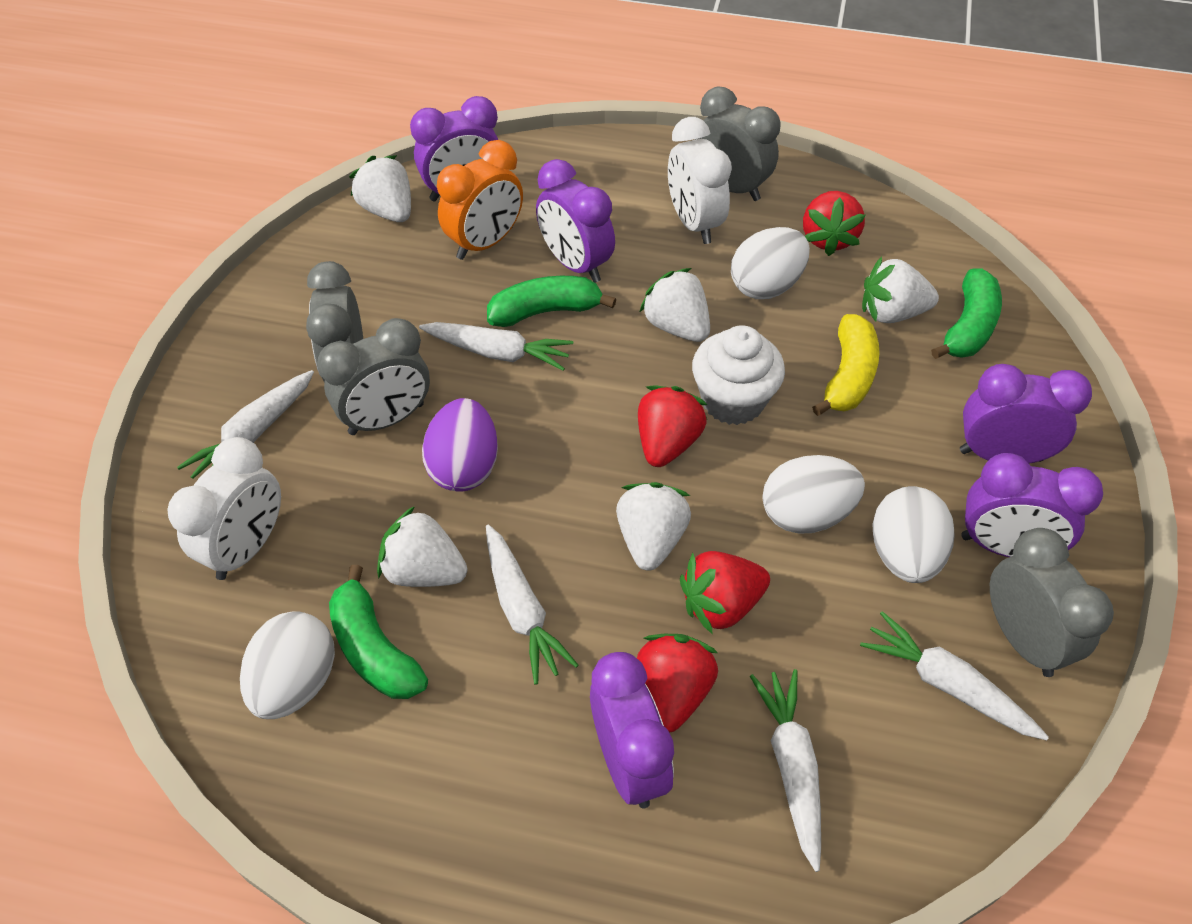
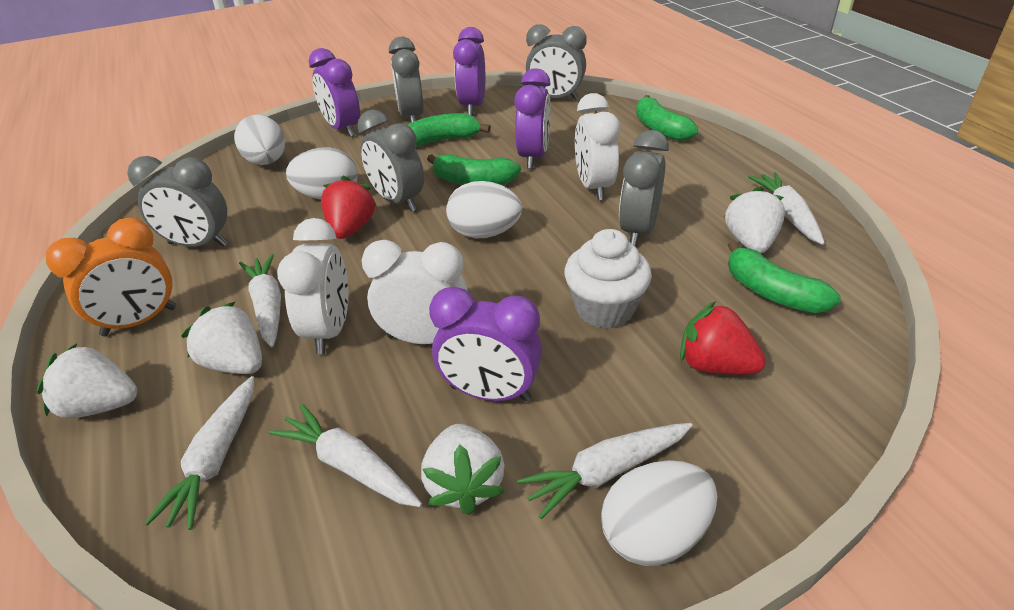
green banana: [329,565,428,699] [487,276,616,327] [931,268,1002,359] = 3 -> [408,113,491,147] [427,154,521,185] [636,95,698,141] [728,241,841,313] = 4
grey clock: [306,261,363,383] [317,318,430,435] [694,87,780,201] [990,528,1114,677] = 4 -> [127,156,228,247] [357,110,424,212] [389,37,424,123] [526,24,587,101] [619,130,669,247] = 5
purple clock: [410,96,498,202] [536,159,615,283] [590,652,674,808] [960,364,1092,464] [961,453,1103,557] = 5 -> [309,48,360,137] [429,286,542,402] [453,27,485,116] [514,68,551,169] = 4
purple egg: [422,398,498,491] = 1 -> none = 0
red strawberry: [637,634,718,732] [638,386,707,467] [680,551,770,635] [803,191,866,256] = 4 -> [321,176,377,239] [680,301,766,375] = 2
white clock: [167,437,281,580] [668,117,732,244] = 2 -> [277,218,349,354] [362,240,468,344] [575,93,620,200] = 3
white strawberry: [349,155,411,222] [377,506,467,587] [616,482,691,571] [639,268,710,342] [862,256,939,323] = 5 -> [37,344,137,418] [181,302,262,374] [421,424,505,515] [724,186,785,254] = 4
yellow banana: [812,314,880,416] = 1 -> none = 0

